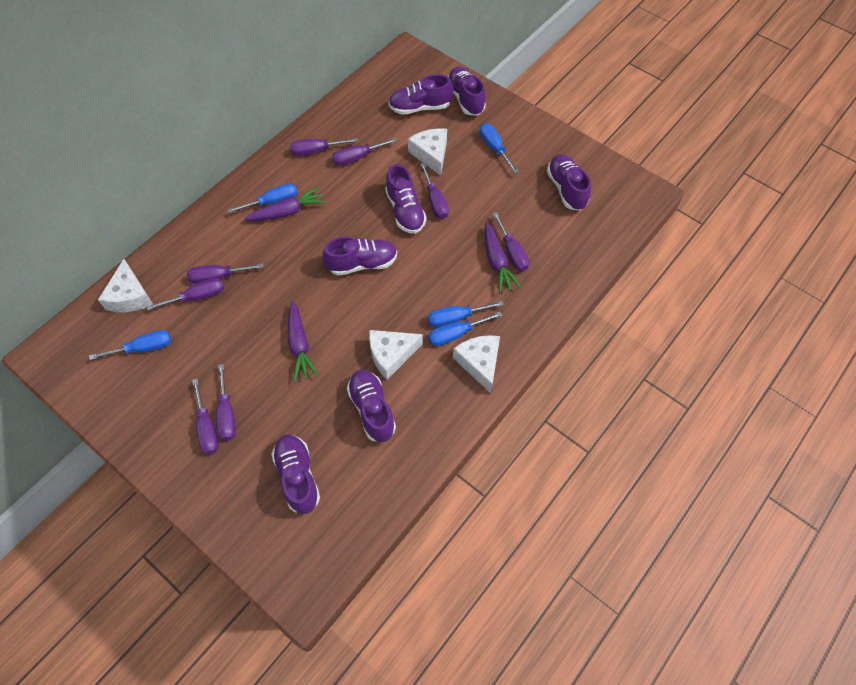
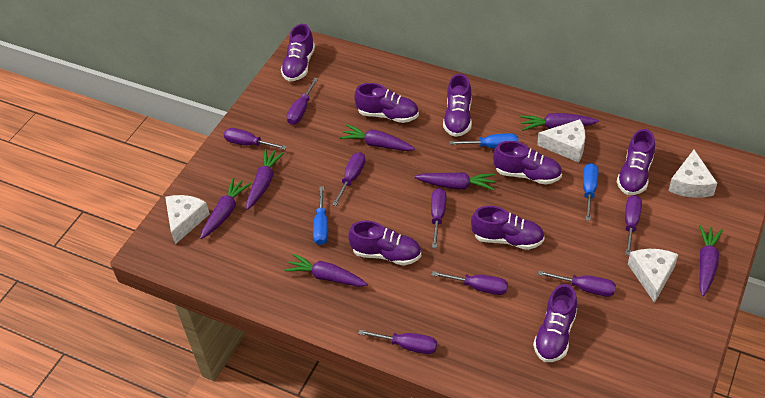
blue screwdriver: [89,330,171,360] [228,183,298,213] [428,301,504,327] [428,312,502,346] [480,123,519,173] = 5 -> [313,186,328,245] [449,133,519,149] [583,163,598,221] = 3
purple carrot: [244,187,325,221] [288,301,318,381] [484,222,521,293] = 3 -> [200,177,251,239] [246,149,284,210] [284,253,368,287] [340,124,415,151] [414,172,495,190] [520,113,599,131] [699,225,723,296] = 7
purple shoe: [271,434,320,514] [323,237,397,276] [347,370,396,442] [385,164,427,234] [388,74,453,115] [448,66,486,115] [547,154,591,210] = 7 -> [281,24,315,81] [348,221,421,265] [354,83,419,123] [443,74,472,137] [471,206,545,250] [493,141,562,185] [533,284,577,362] [617,129,655,195] = 8

